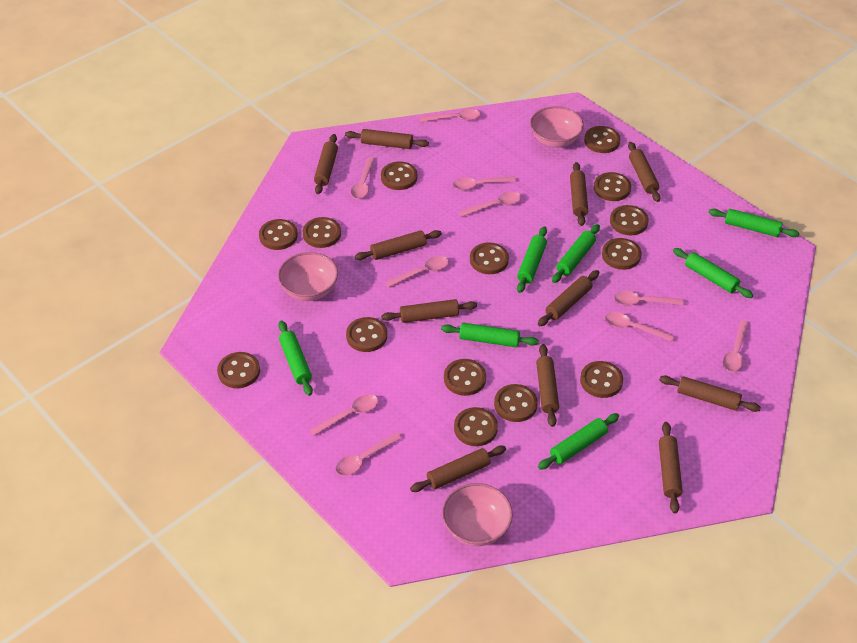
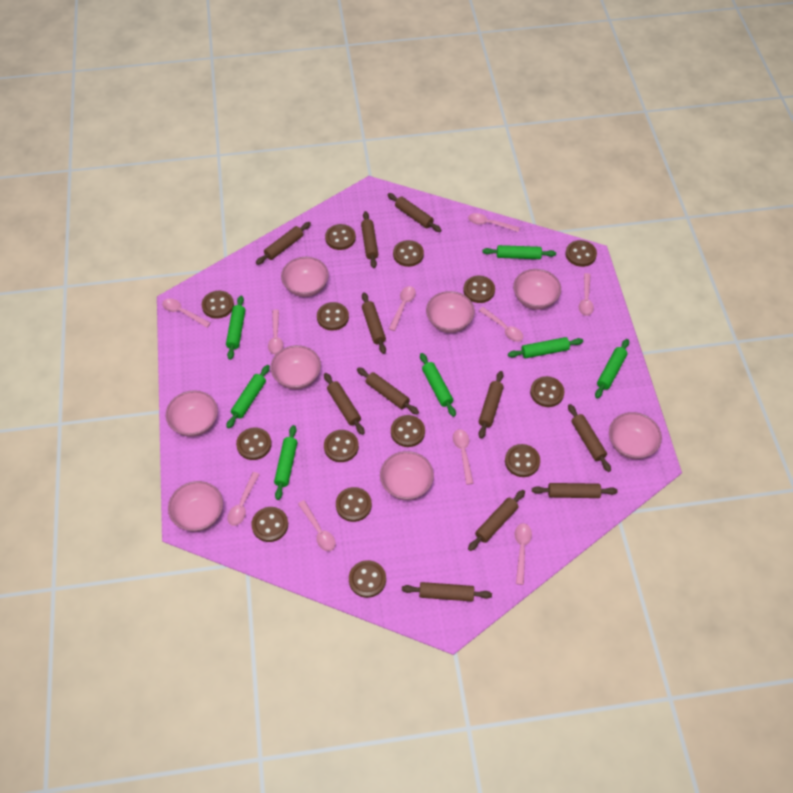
pink bowl: [278,252,338,301] [442,483,513,546] [530,106,584,147] = 3 -> [166,390,218,437] [168,481,223,532] [270,345,321,389] [281,257,329,297] [380,451,434,500] [426,291,475,333] [513,269,561,310] [609,412,662,459] = 8

